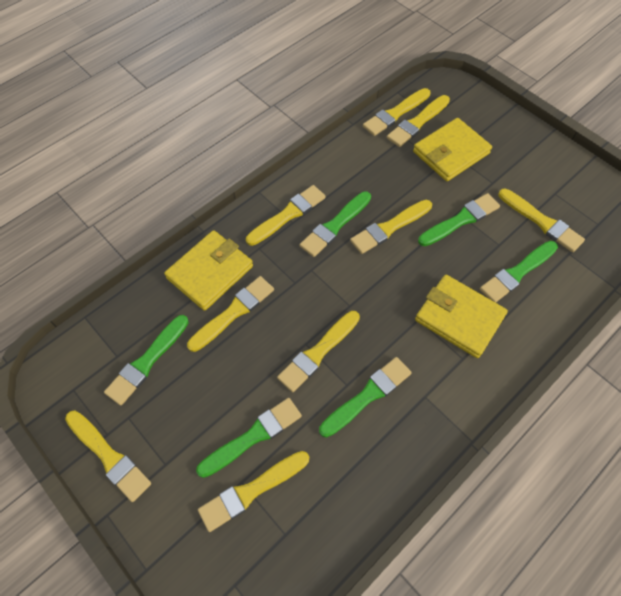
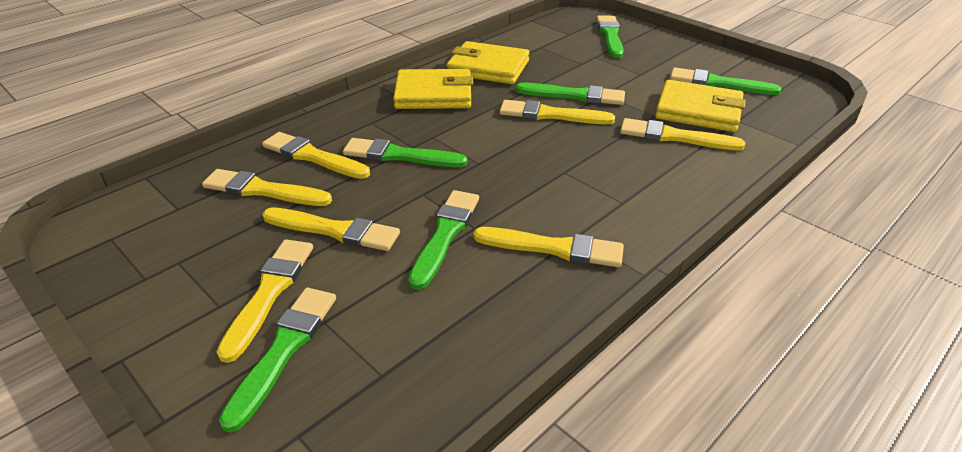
yellow brush: [65,411,151,502] [187,276,274,352] [198,451,309,532] [246,185,326,246] [277,311,360,392] [350,200,432,254] [363,88,430,136] [387,95,450,147] [498,188,585,252] = 9 -> [202,169,332,206] [217,239,313,363] [262,132,370,179] [262,208,400,251] [474,227,624,267] [500,100,615,124] [620,118,745,151] = 7

